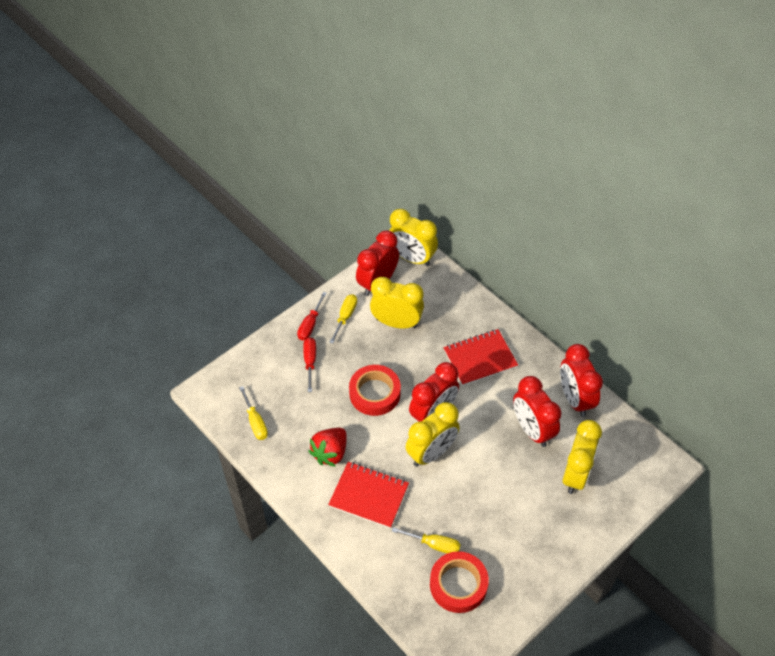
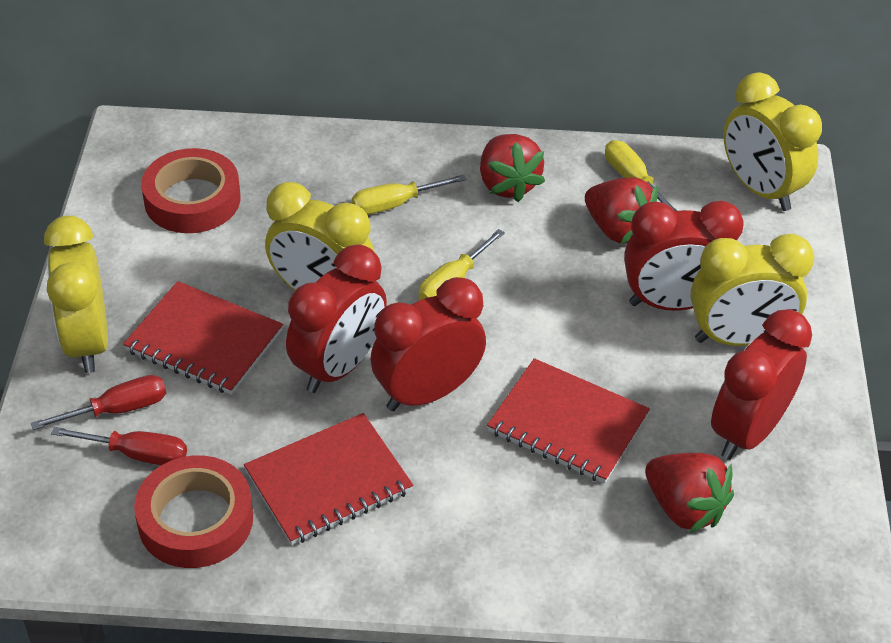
red notebook: [328,462,409,528] [443,329,518,386] = 2 -> [123,281,283,395] [244,413,413,545] [487,358,650,484] = 3
red strawberry: [308,428,347,467] = 1 -> [480,134,545,202] [585,177,658,244] [645,453,734,533] = 3

